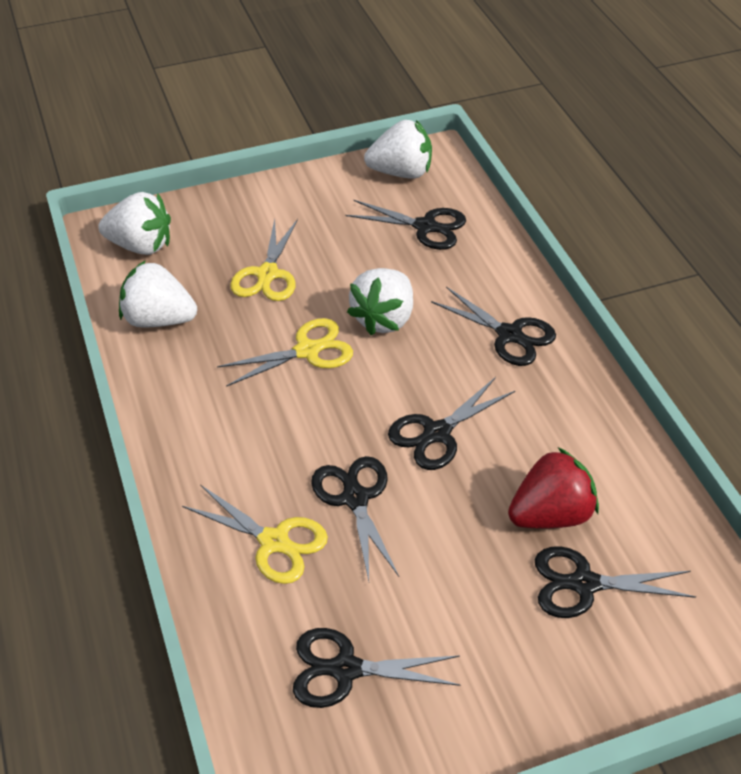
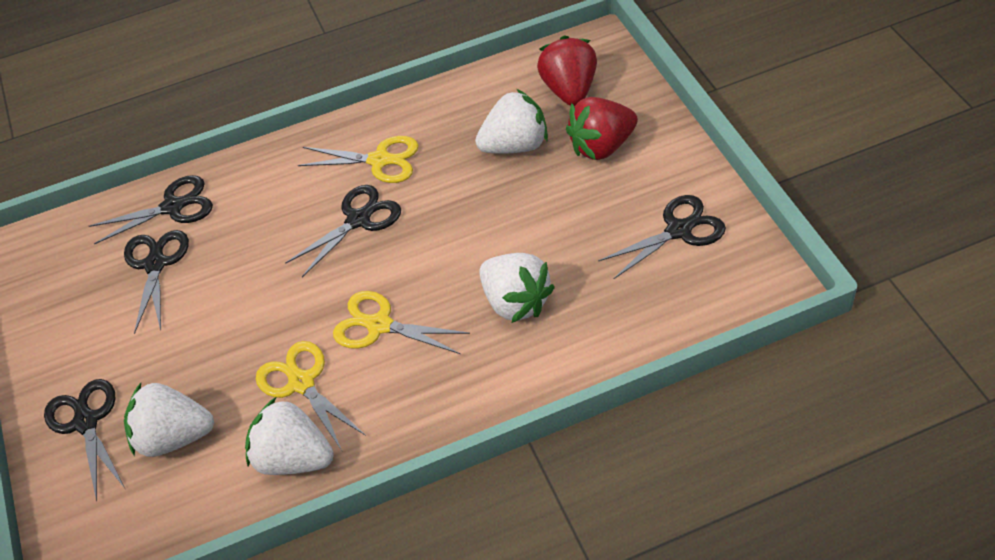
black scissors: [293,628,461,708] [311,456,399,581] [346,200,466,250] [388,377,515,470] [431,287,556,366] [535,546,696,618] = 6 -> [44,379,125,501] [89,175,213,244] [124,230,189,334] [285,185,401,277] [598,195,726,279] = 5
red strawberry: [508,447,599,528] = 1 -> [537,35,597,106] [566,97,638,160] = 2

